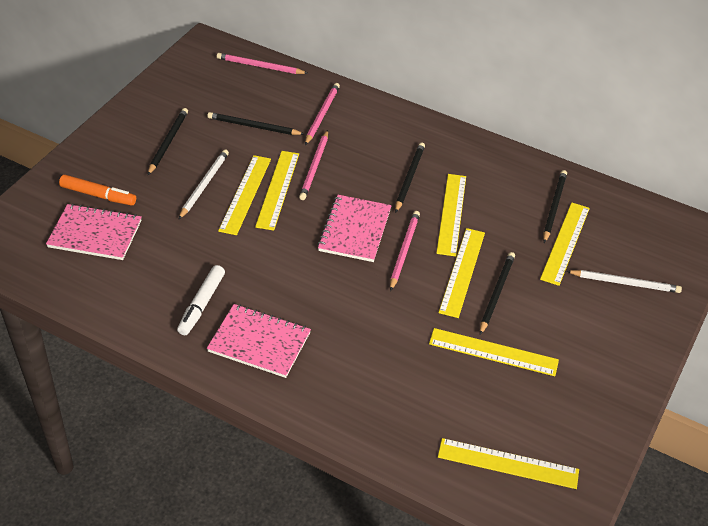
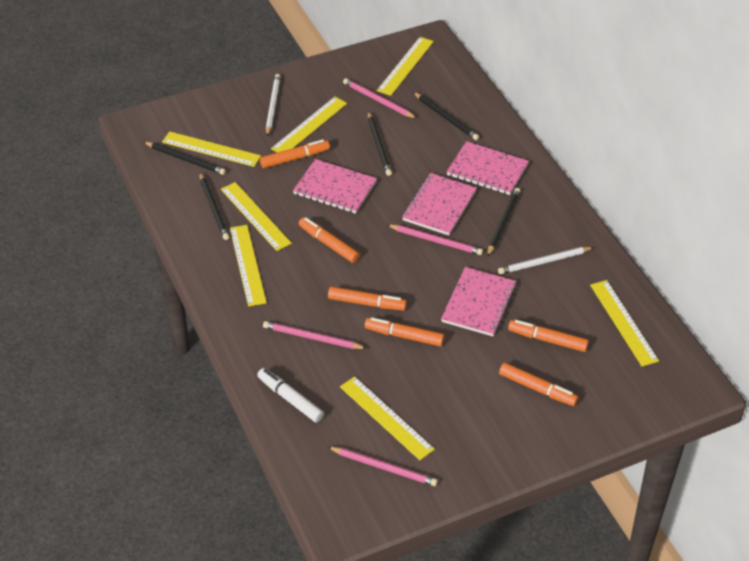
orange marker: [59,175,136,206] = 1 -> [260,139,330,168] [299,217,360,263] [328,286,407,311] [365,317,445,347] [499,363,579,406] [508,320,589,352] = 6
pink notebook: [46,204,142,260] [207,304,311,378] [317,195,392,262] = 3 -> [293,159,377,214] [402,173,477,235] [441,267,516,336] [447,141,529,195] = 4

